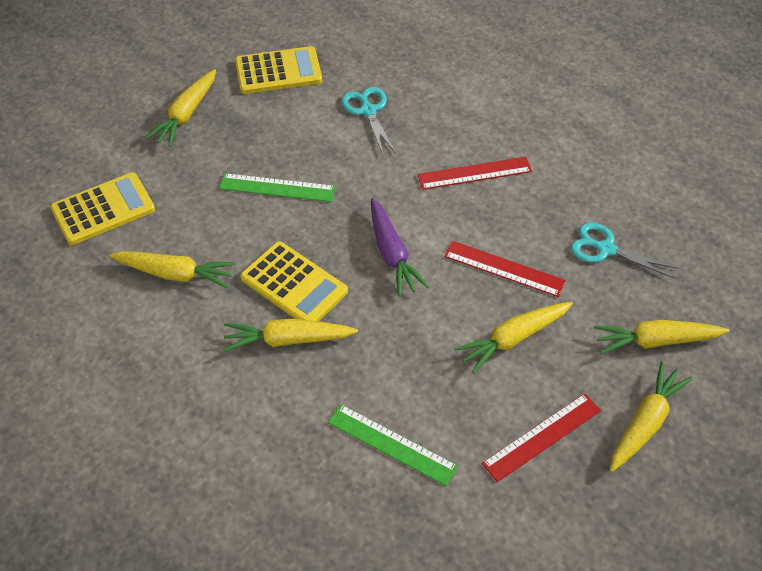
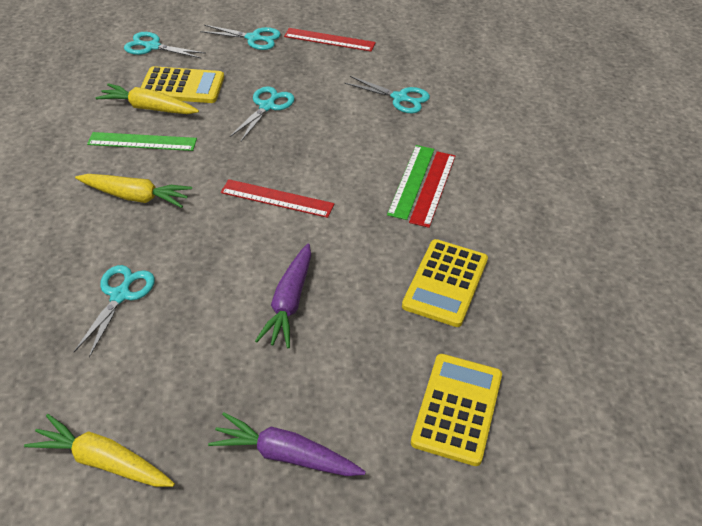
purple carrot: [371,198,429,296] = 1 -> [208,412,366,476] [255,244,311,348] = 2
turquoise scissors: [341,87,396,155] [571,223,679,279] = 2 -> [74,265,155,357] [124,32,206,59] [200,25,281,50] [230,86,295,141] [345,76,430,113] = 5
yellow carrot: [109,251,236,288] [145,69,216,147] [223,319,358,352] [454,302,573,373] [594,320,729,354] [610,361,693,472] = 6 -> [24,414,175,487] [75,174,192,208] [96,83,199,114] = 3

